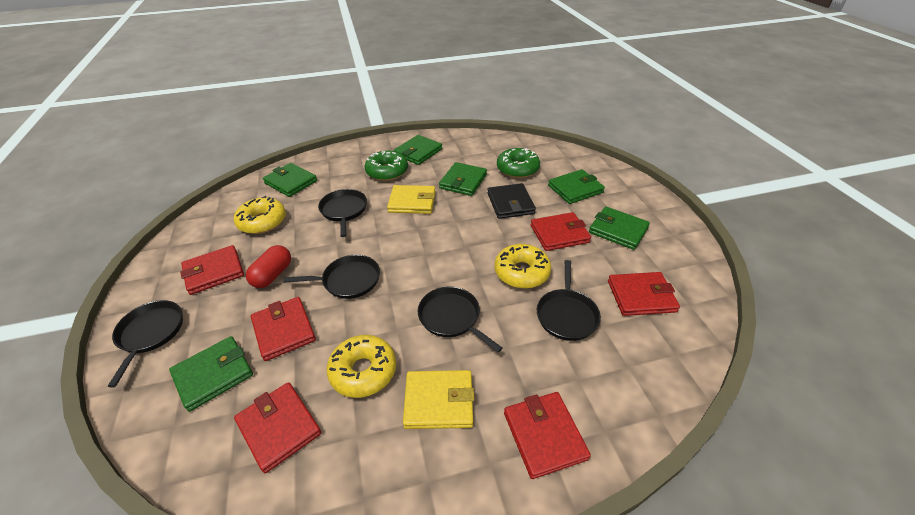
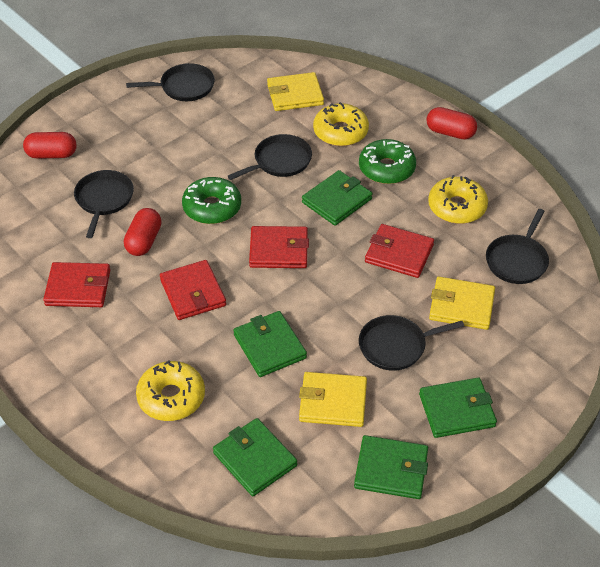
black wallet: [487,183,536,219] = 1 -> none = 0
green wallet: [169,336,253,412] [263,163,317,197] [394,135,442,165] [439,162,487,196] [548,169,605,204] [589,207,650,250] = 6 -> [213,418,297,496] [233,311,307,377] [302,170,373,226] [354,435,428,499] [419,378,497,438] = 5
red capsule: [246,245,291,288] = 1 -> [23,132,77,159] [124,208,162,256] [426,107,477,140] = 3
red wallet: [180,245,244,295] [234,382,321,473] [251,297,316,361] [504,392,591,479] [530,212,591,251] [608,272,680,316] = 6 -> [43,262,110,307] [160,260,226,320] [249,226,309,268] [365,224,434,278] = 4
yellow wallet: [387,185,436,214] [403,370,475,429] = 2 -> [267,72,324,111] [299,372,367,427] [429,277,495,330] = 3

